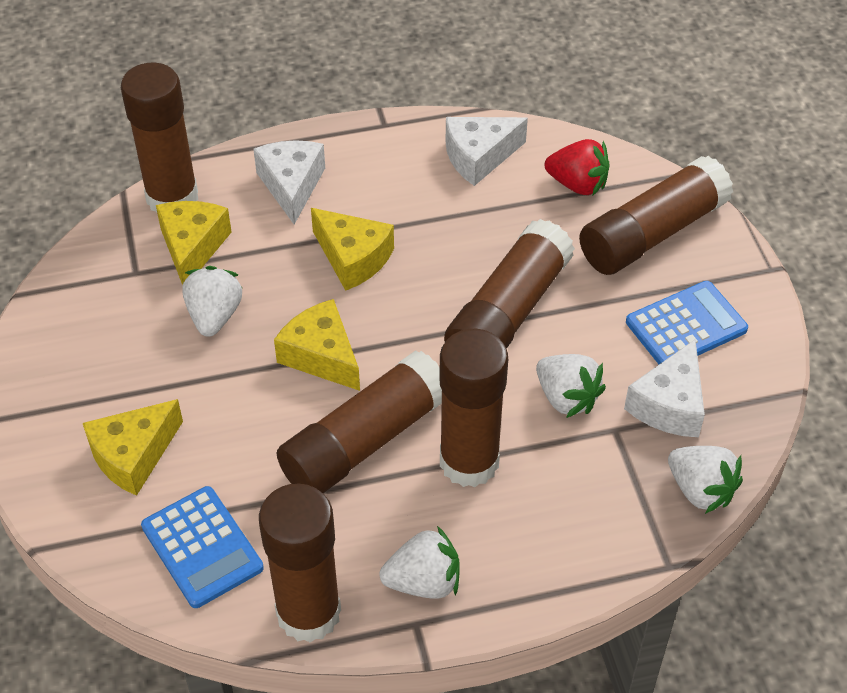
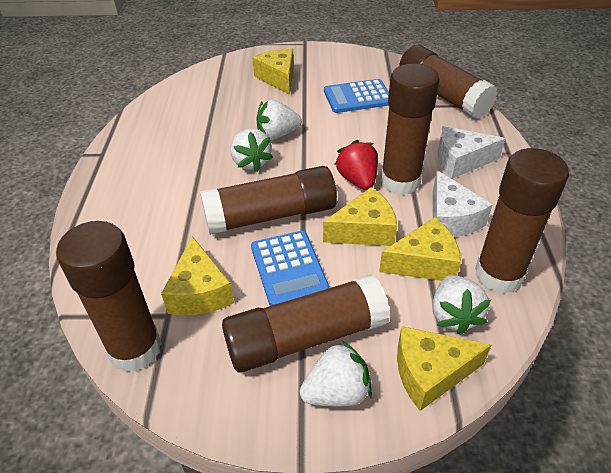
white cheese: [253,140,325,224] [446,117,528,186] [624,340,705,437] = 3 -> [433,171,493,237] [437,126,505,179] = 2
yellow cheese: [83,399,183,496] [156,201,232,285] [274,299,360,391] [311,208,394,291] = 4 -> [161,236,234,315] [252,49,294,95] [323,187,397,246] [379,217,461,281] [397,326,491,411] = 5

